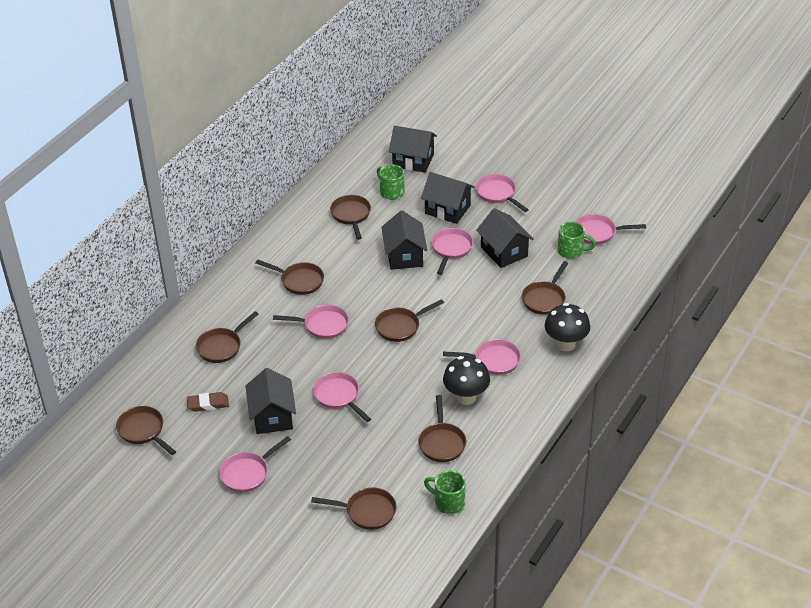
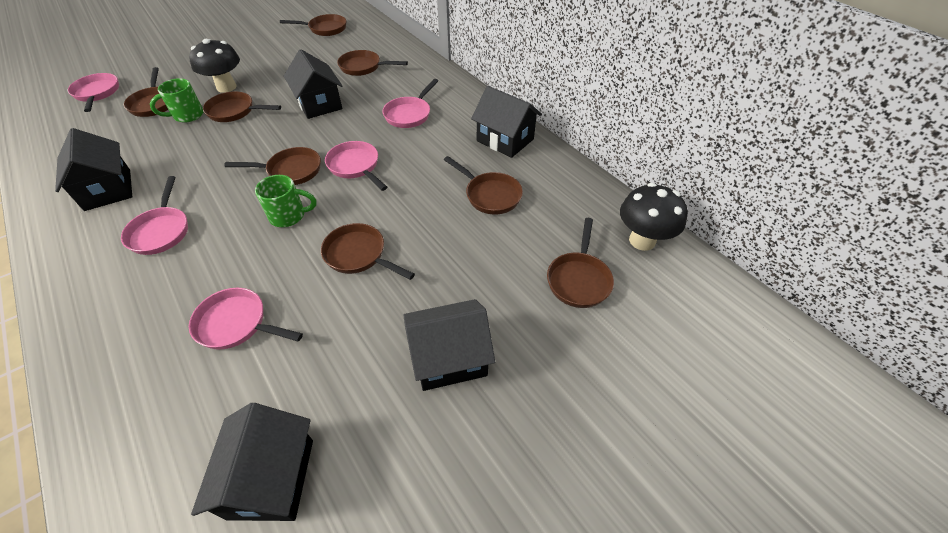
brown eraser: [187,392,229,412] = 1 -> none = 0
green mug: [377,165,405,200] [424,470,465,514] [558,222,596,259] = 3 -> [150,78,203,122] [255,175,316,227] = 2
pink pan: [219,436,291,492] [273,305,349,339] [313,372,371,422] [431,228,473,275] [443,339,521,375] [476,174,529,212] [576,214,646,245] = 7 -> [68,73,119,112] [121,176,188,255] [189,288,303,350] [325,141,387,191] [383,79,438,128] = 5

